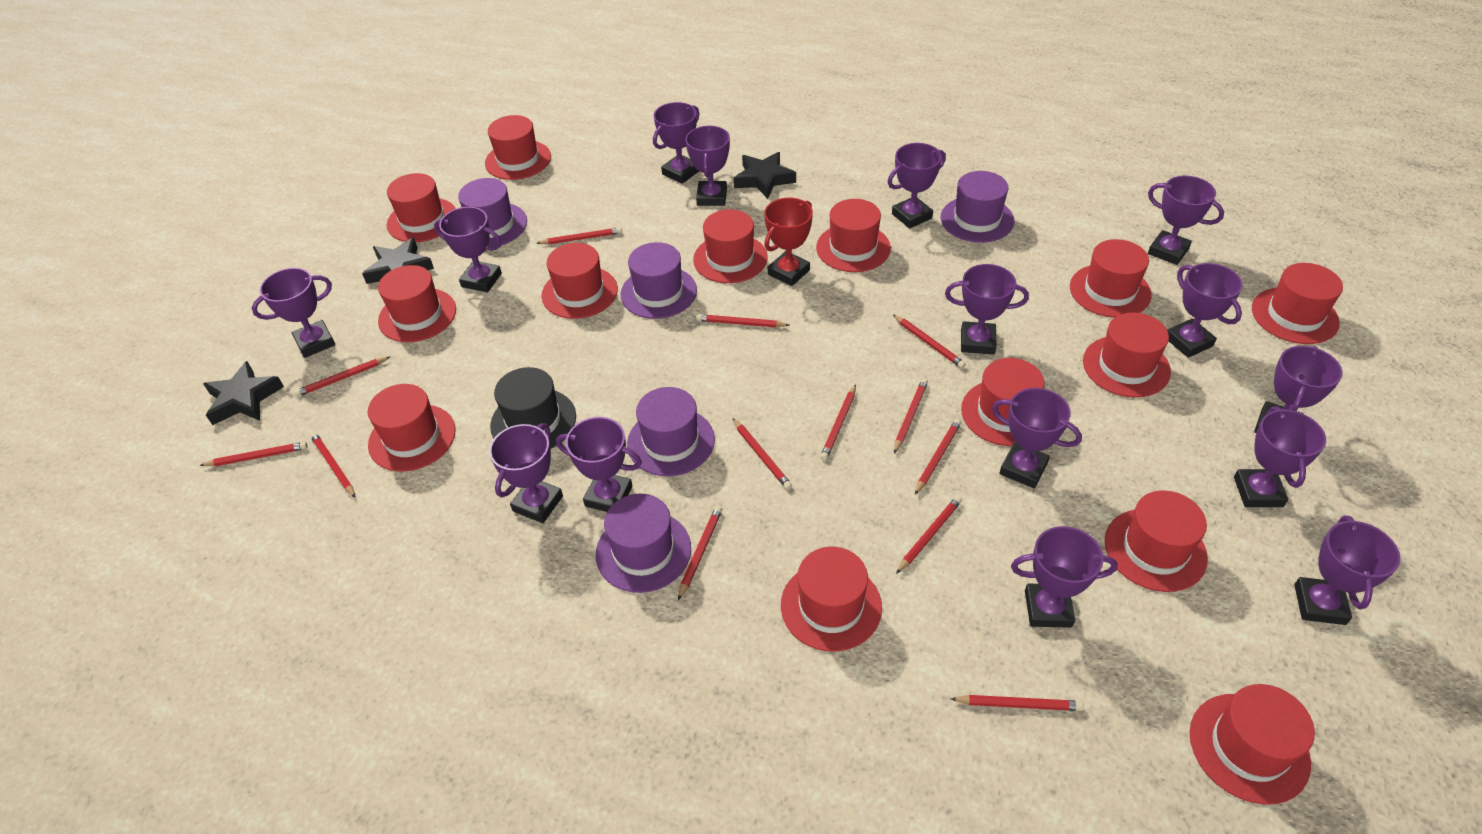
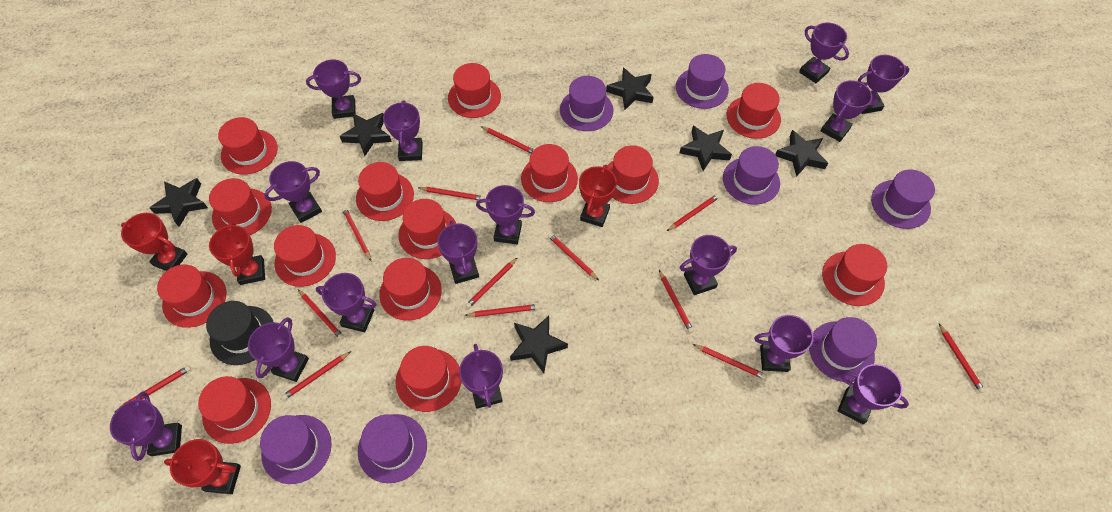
black star: [203,361,284,425] [362,238,434,284] [734,152,796,199] = 3 -> [150,178,208,227] [340,113,392,156] [510,316,568,373] [606,67,654,110] [680,125,732,171] [775,130,828,177] = 6
purple hat: [458,178,527,246] [596,494,691,593] [621,242,697,319] [627,387,715,476] [941,171,1015,243] = 5 -> [260,415,332,484] [358,414,427,483] [560,76,613,131] [676,54,729,109] [723,146,780,205] [809,317,877,382] [871,169,935,229] = 7
red trophy: [764,198,813,286] = 1 -> [121,213,187,271] [164,439,241,494] [209,222,265,285] [579,165,617,227] = 4

